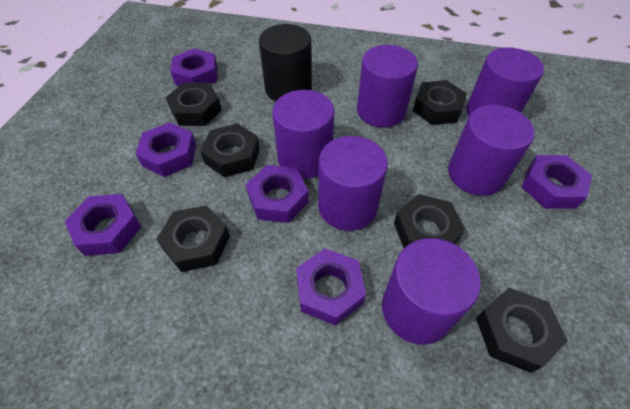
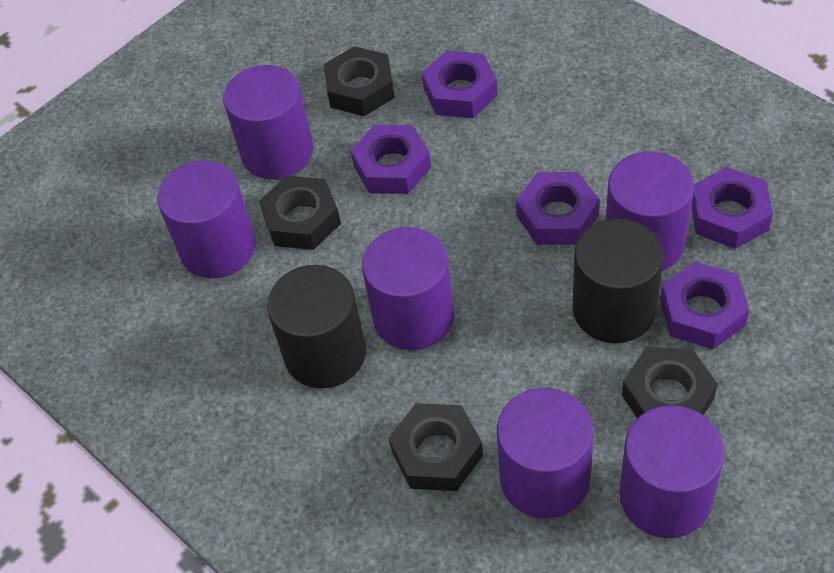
black cylinder: [259,24,312,101] = 1 -> [267,265,366,389] [573,218,664,343] = 2
black nut: [156,205,230,272] [166,83,222,126] [201,123,260,178] [394,194,465,248] [413,80,467,125] [476,288,568,373] = 6 -> [259,176,341,250] [324,46,395,116] [389,403,483,491] [622,348,718,418] = 4
purple nut: [65,194,141,256] [135,123,196,177] [171,49,218,86] [246,165,309,223] [296,248,366,326] [522,155,592,209] = 6 -> [351,125,431,194] [422,51,498,118] [516,172,600,245] [660,262,750,349] [691,167,773,249] = 5

